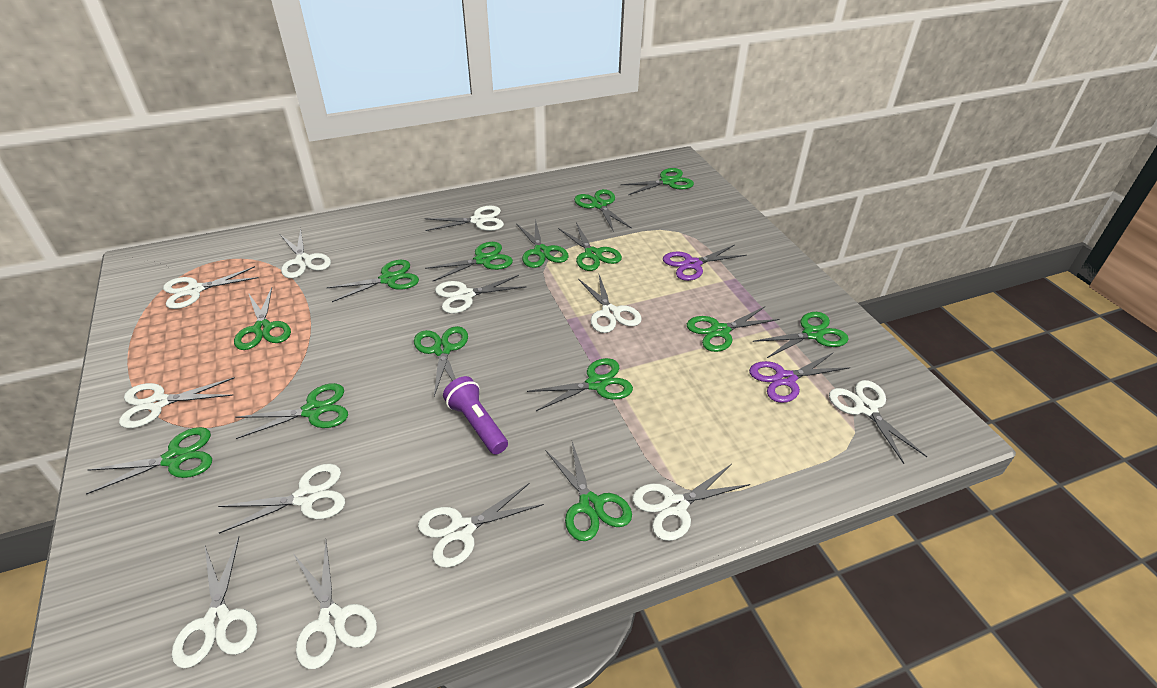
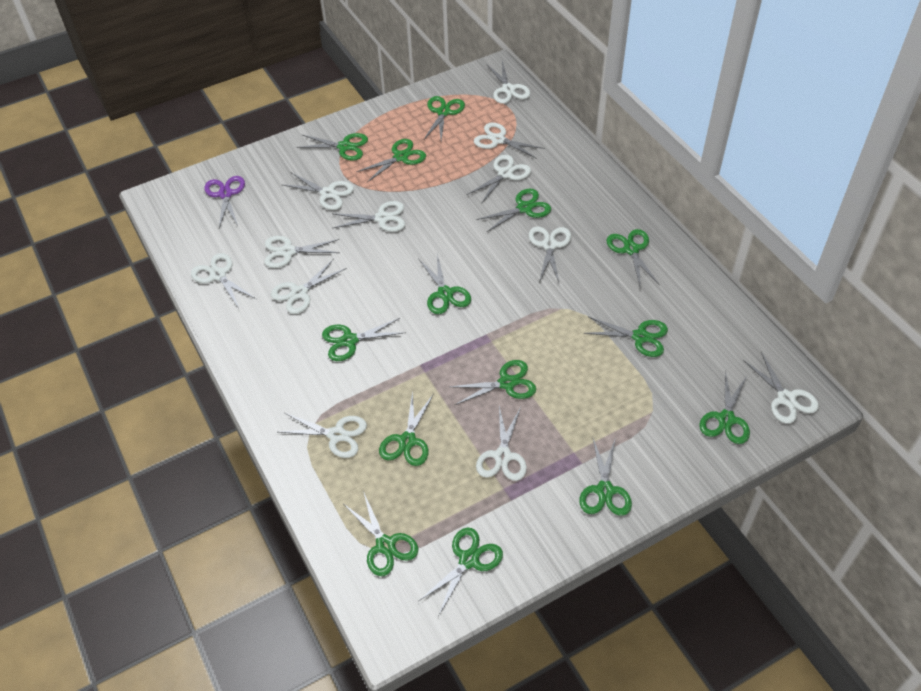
purple flashlight: [443,376,508,455] = 1 -> none = 0
purple scissors: [663,245,747,281] [749,352,850,403] = 2 -> [204,176,245,228] = 1

